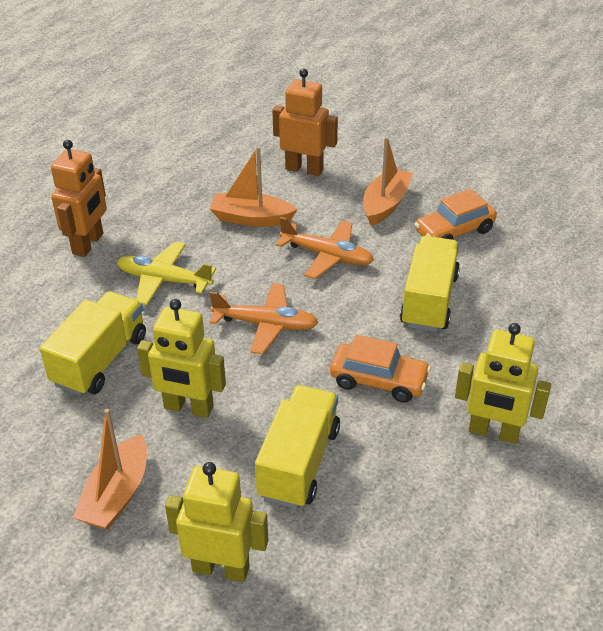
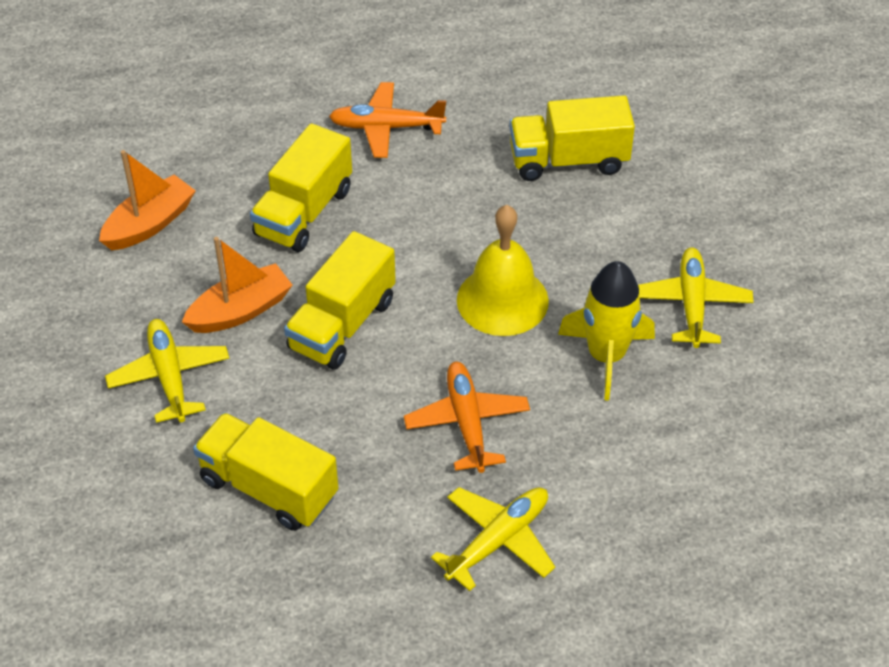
orange boat: [73,409,147,530] [210,147,298,227] [363,137,413,225] = 3 -> [99,150,196,250] [182,237,293,333] = 2
orange car: [330,335,431,403] [414,189,497,240] = 2 -> none = 0
orange robot: [51,140,107,257] [272,69,338,176] = 2 -> none = 0
yellow bell: none = 0 -> [457,205,549,336] = 1
yellow plane: [117,242,216,305] = 1 -> [105,319,230,423] [431,487,555,591] [638,247,754,348] = 3
yellow robot: [137,299,226,418] [165,462,269,582] [455,323,551,444] = 3 -> none = 0
yellow rocket: none = 0 -> [558,261,655,401] = 1
yellow truck: [40,291,146,396] [255,385,340,509] [400,236,460,332] = 3 -> [193,413,339,531] [250,123,352,252] [284,231,396,370] [509,95,635,181] = 4

